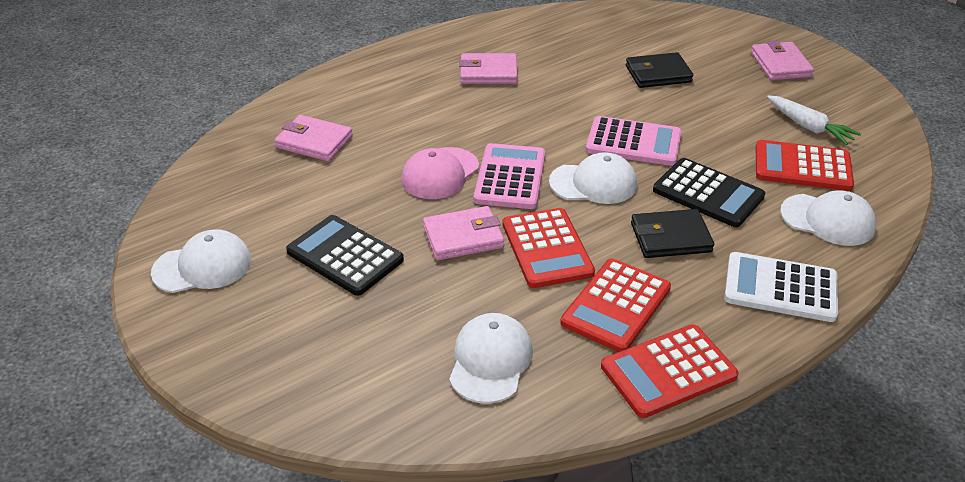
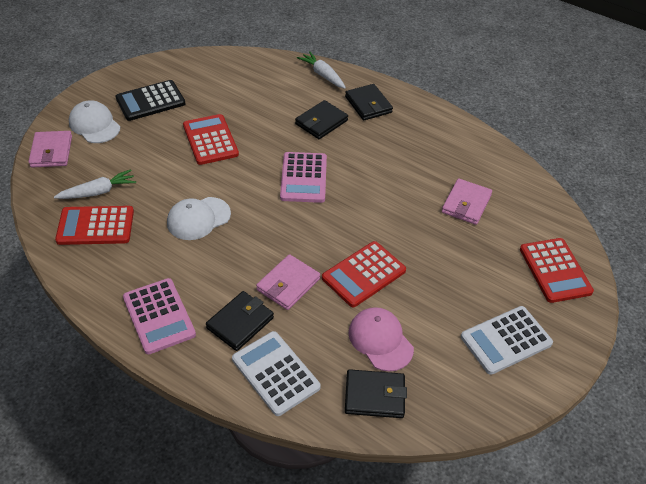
black calculator: [286,215,404,296] [653,158,765,227] = 2 -> [116,80,185,121] = 1
black wallet: [626,52,693,88] [631,209,714,258] = 2 -> [206,291,274,351] [295,100,348,139] [345,84,393,120] [345,369,407,418] = 4
pink wallet: [275,115,353,161] [423,206,504,260] [459,53,518,84] [751,40,814,80] = 4 -> [28,131,72,167] [256,254,320,310] [442,178,492,225] = 3
white calculator: [724,252,838,322] = 1 -> [232,331,321,416] [461,306,553,375] = 2
white cap: [151,229,251,293] [449,313,533,404] [549,152,637,204] [780,190,876,246] = 4 -> [69,100,120,143] [167,197,231,240] = 2
white carrot: [767,95,861,145] = 1 -> [54,169,136,199] [297,51,346,89] = 2

